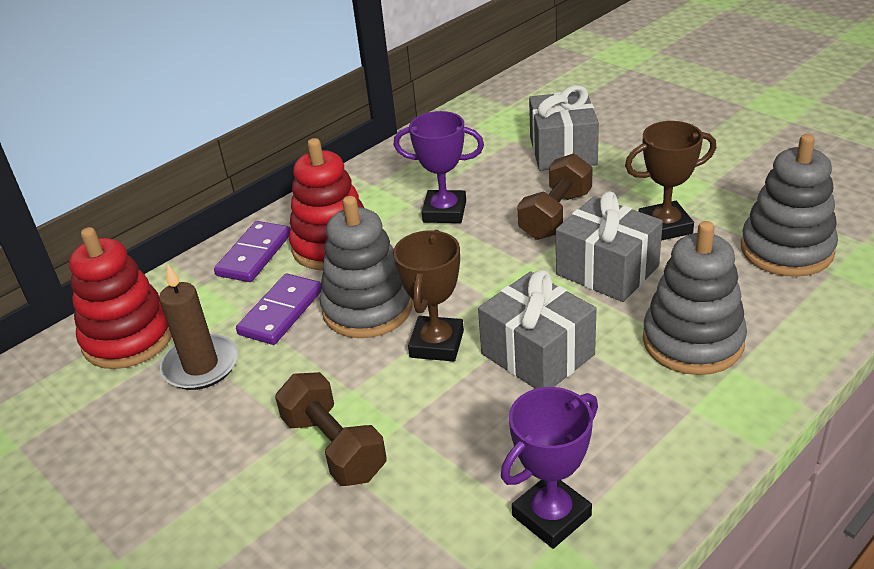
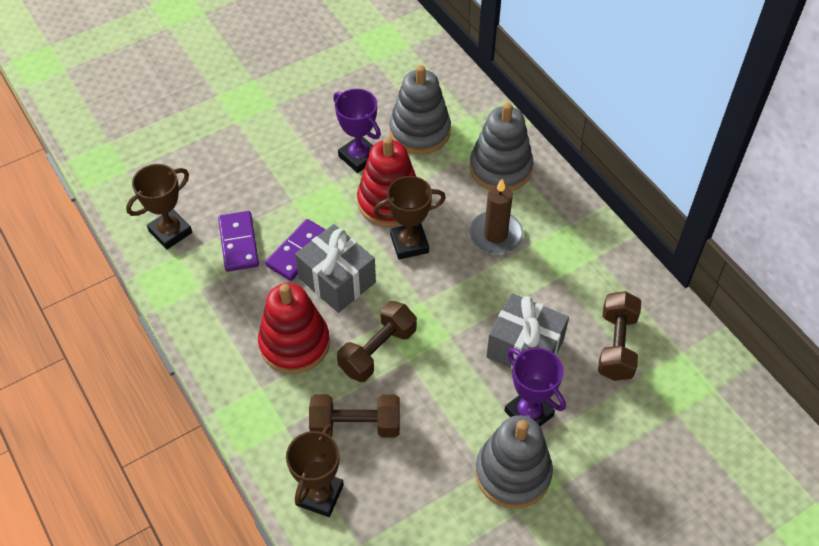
brown dumbbell: [275,372,387,486] [517,153,593,240] = 2 -> [309,394,400,438] [337,301,417,382] [598,291,641,381] = 3
brown trophy: [393,230,464,361] [625,121,716,241] = 2 -> [126,164,192,250] [286,424,344,517] [373,176,446,260] = 3
grey gift: [478,270,597,389] [529,85,599,171] [556,192,663,302] = 3 -> [295,224,376,313] [486,293,569,369] = 2

